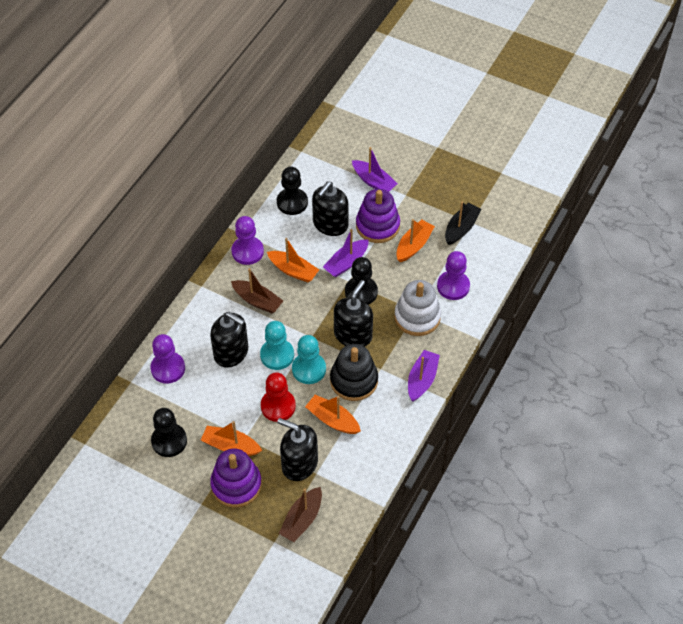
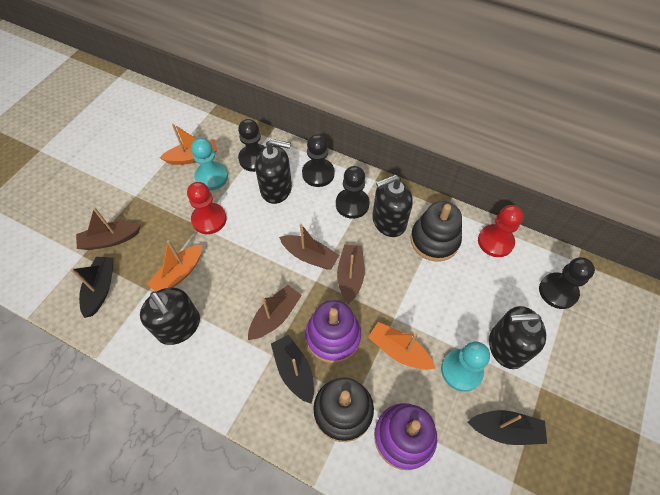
black boat: [445,202,482,245] = 1 -> [71,257,114,318] [271,335,314,404] [468,410,547,445] = 3
black pawn: [151,408,187,457] [277,167,308,215] [345,257,378,305] = 3 -> [238,119,265,172] [302,134,335,187] [336,166,369,219] [539,257,595,309] = 4
black stacking toy: [330,344,378,401] = 1 -> [313,377,374,442] [410,201,462,261] = 2
brown boat: [231,268,283,313] [279,487,322,542] = 2 -> [76,207,141,250] [248,285,302,340] [279,224,339,270] [337,245,365,304] = 4
orange boat: [201,421,262,456] [267,238,319,282] [305,395,361,434] [396,219,435,262] = 4 -> [147,240,202,292] [160,124,217,165] [368,322,436,370] = 3
purple boat: [323,229,369,277] [352,147,398,192] [408,350,440,401] = 3 -> none = 0
purple pawn: [150,334,185,384] [231,216,264,265] [437,251,470,300] = 3 -> none = 0
red pawn: [261,372,296,422] = 1 -> [187,182,227,234] [478,205,523,257] = 2
white stacking toy: [394,280,441,336] = 1 -> none = 0

